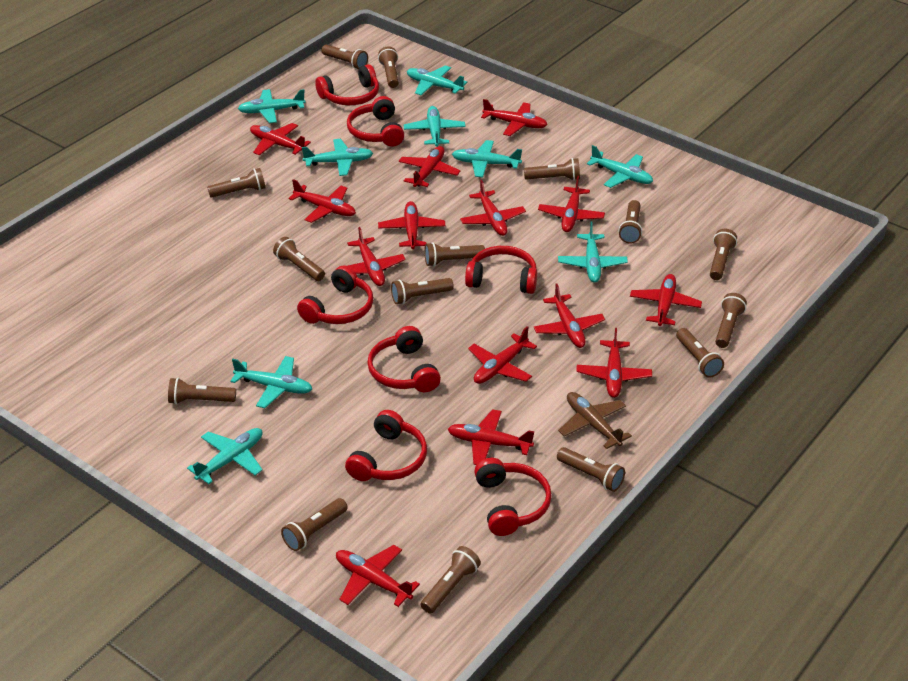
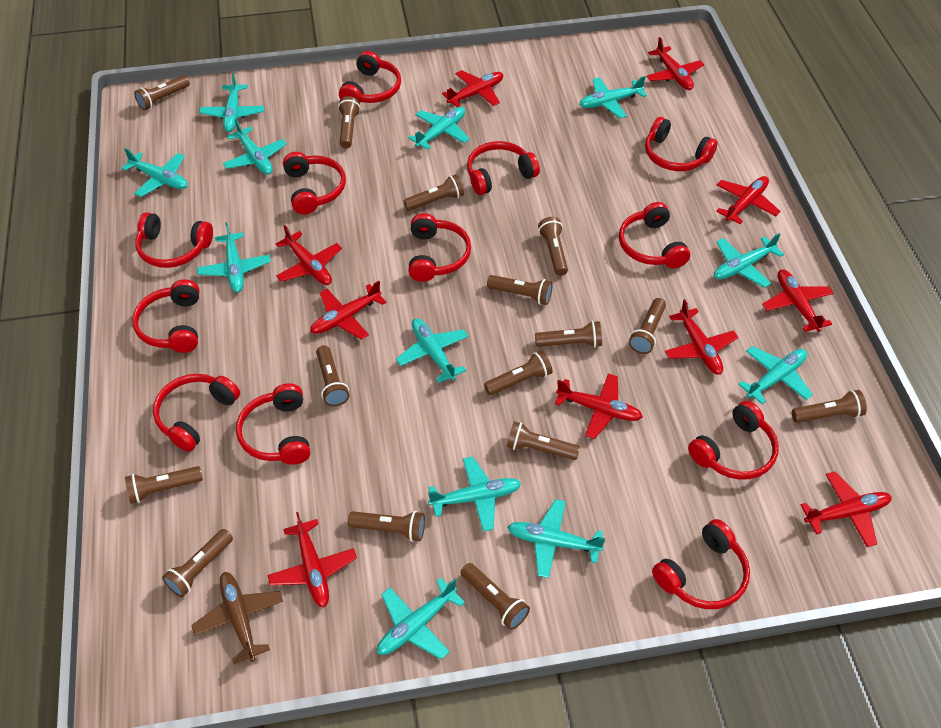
red headphones: [297,265,373,324] [315,64,379,105] [345,410,427,481] [347,96,404,147] [367,326,441,392] [465,246,537,294] [474,458,552,536] = 7 -> [132,279,199,353] [135,212,213,268] [153,374,240,452] [236,383,310,465] [283,152,346,215] [339,51,401,103] [408,213,471,282] [467,141,540,195] [619,202,690,268] [645,117,718,171] [652,519,750,609] [688,401,779,480] = 12
red plane: [250,123,311,155] [288,179,356,223] [336,545,420,607] [347,227,406,286] [378,201,445,249] [399,146,460,187] [448,409,534,465] [460,180,526,236] [468,326,537,384] [481,99,548,136] [534,283,605,348] [538,176,605,232] [576,328,652,398] [630,274,702,326] = 14 -> [268,512,357,607] [276,225,342,285] [310,281,387,340] [442,70,503,107] [555,374,643,439] [646,37,704,90] [665,299,738,375] [716,176,781,224] [762,269,834,332] [801,471,892,547] = 10
turquoise plane: [187,428,263,484] [230,356,312,408] [238,89,306,123] [302,139,373,176] [404,106,466,147] [407,66,467,95] [452,140,522,177] [558,221,628,283] [587,145,653,188] = 9 -> [122,148,188,197] [197,222,271,292] [199,73,264,132] [223,119,287,175] [377,578,465,659] [396,318,469,383] [408,107,470,150] [428,457,521,532] [507,499,606,578] [579,76,647,118] [714,233,784,288] [738,346,813,404] = 12

